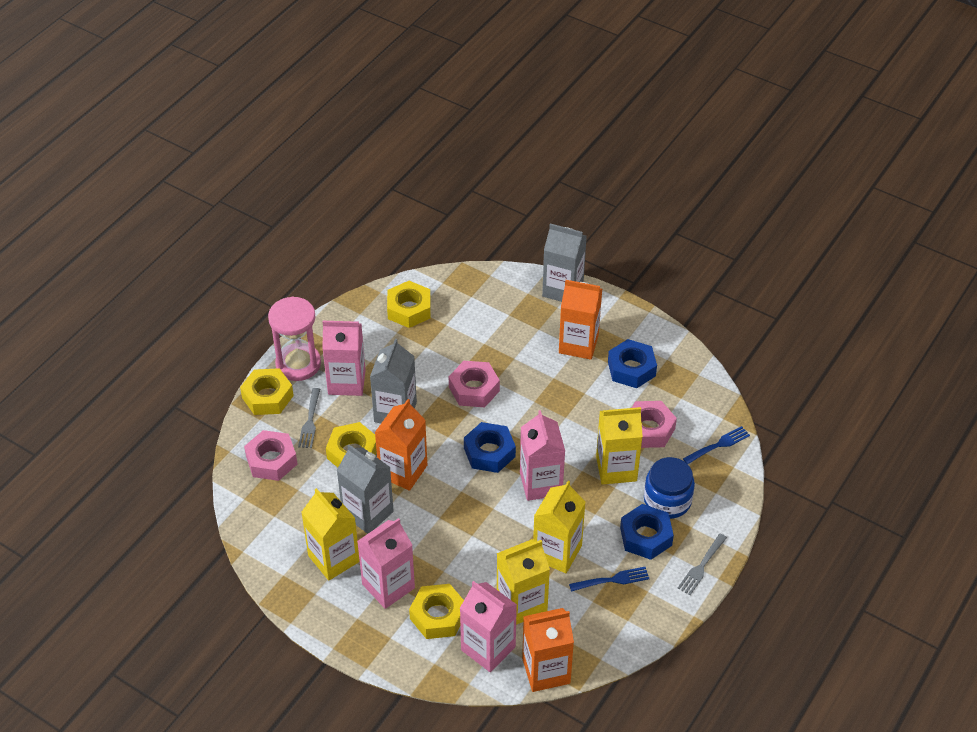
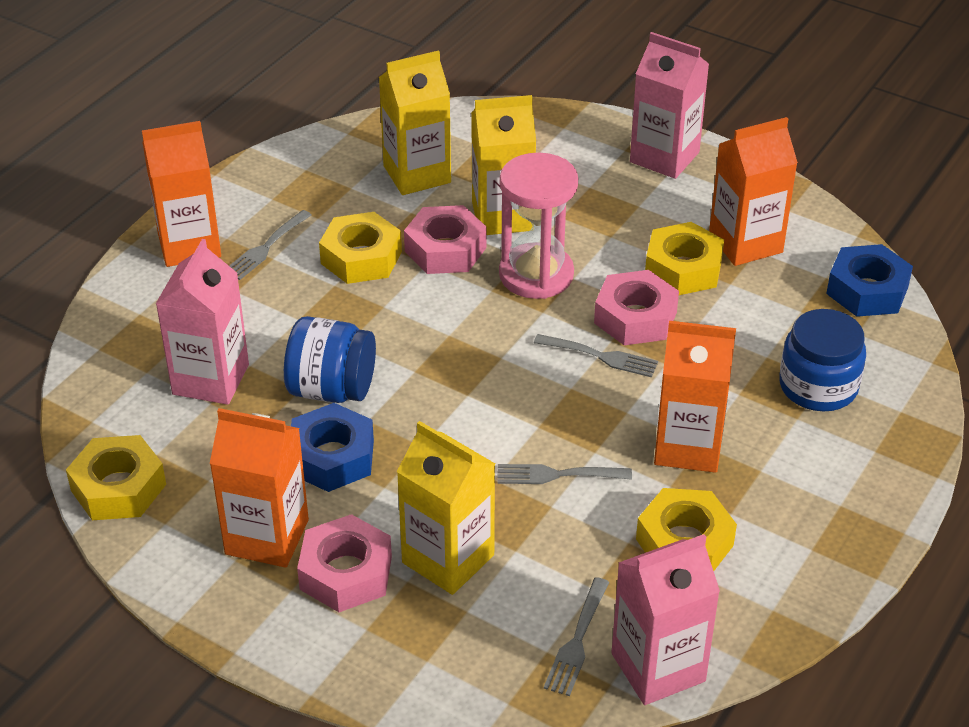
blue fork: [569,567,649,592] [683,426,750,464] = 2 -> none = 0
blue jar: [644,457,695,519] = 1 -> [284,316,376,403] [779,309,866,411] = 2
blue nut: [464,422,516,473] [608,339,657,388] [620,504,674,560] = 3 -> [291,403,374,492] [826,244,913,317] = 2
grey carton: [336,445,394,534] [370,339,417,423] [542,223,587,302] = 3 -> none = 0
grey fork: [298,388,320,448] [678,534,727,595] = 2 -> [229,210,311,280] [498,464,632,484] [534,334,658,378] [544,577,609,696] = 4
orange carton: [375,399,427,491] [522,608,574,692] [559,280,602,360] = 3 -> [142,121,221,267] [210,408,309,568] [654,321,736,473] [709,117,798,266] = 4
pink carton: [322,321,366,396] [357,518,415,609] [460,581,517,672] [520,410,565,501] = 4 -> [156,239,249,405] [611,534,720,705] [630,32,709,179] = 3
yellow carton: [301,488,360,581] [497,539,550,625] [533,481,585,573] [596,407,643,484] = 4 -> [379,50,451,195] [397,421,495,595] [471,95,536,235] = 3

